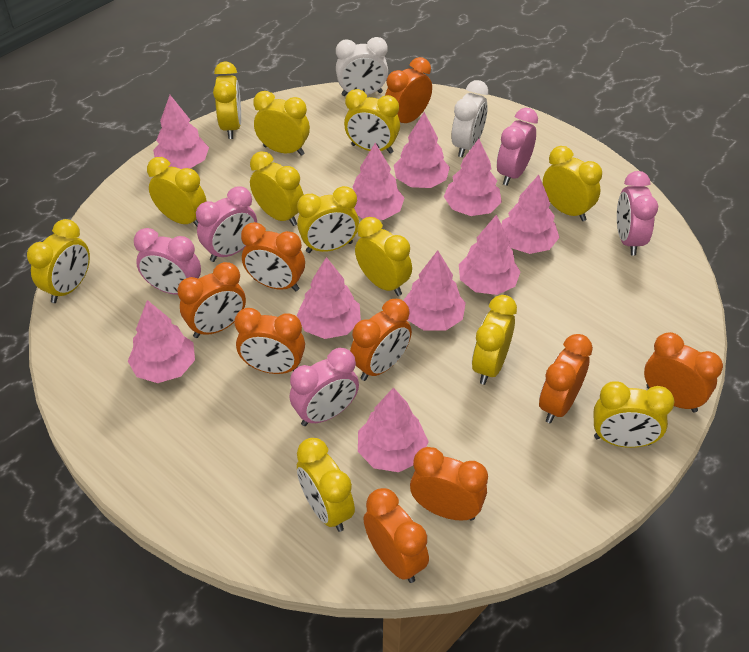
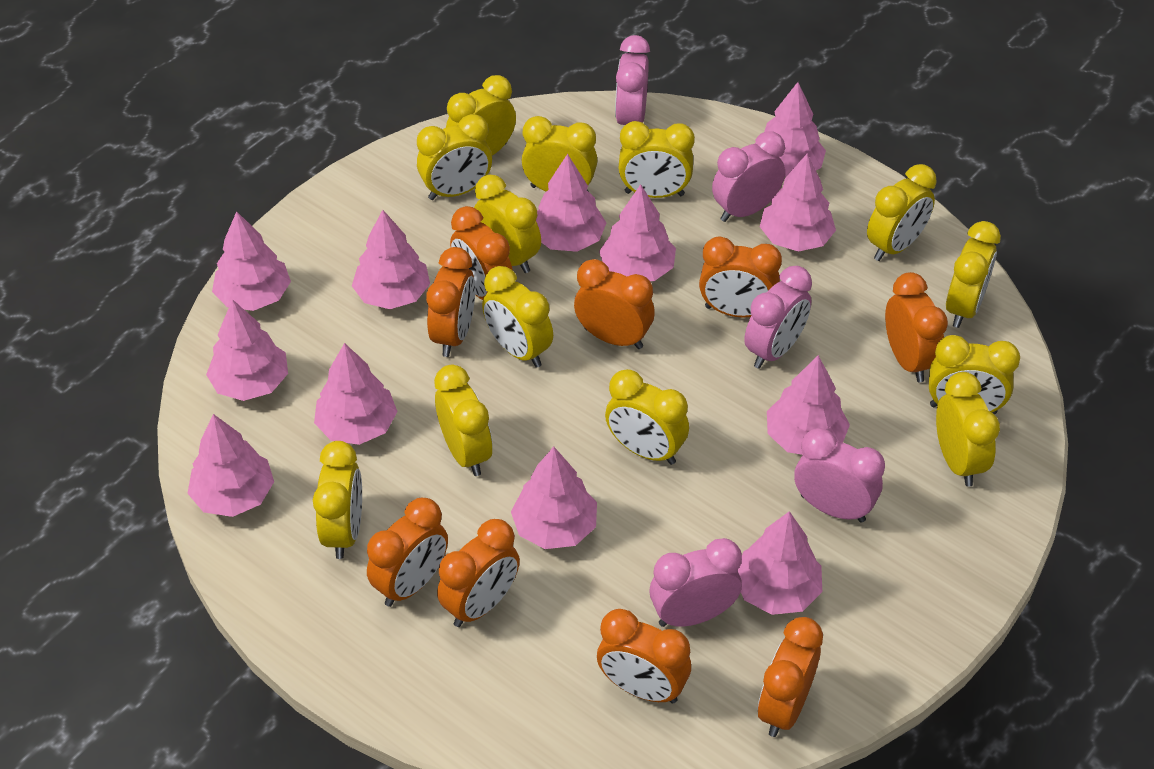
pink tree: [128,300,195,383] [153,95,209,169] [297,257,361,339] [353,143,405,220] [358,387,429,472] [394,112,450,188] [403,250,466,331] [444,139,502,216] [459,214,521,295] [501,175,560,254] = 10 -> [187,414,274,517] [206,299,288,401] [212,211,291,311] [314,343,398,445] [352,210,430,309] [511,447,597,549] [536,154,606,252] [599,184,676,281] [737,511,822,615] [755,82,826,177] [760,153,836,252] [767,355,850,455] = 12
white clock: [336,37,388,96] [451,80,488,157] = 2 -> none = 0
yellow clock: [27,219,90,303] [147,157,207,226] [213,61,241,139] [250,151,304,226] [253,91,310,156] [297,186,359,253] [297,438,355,532] [344,89,400,154] [355,217,412,296] [472,295,517,385] [543,146,602,221] [594,381,675,448] = 12 -> [313,441,362,559] [417,114,492,200] [434,365,493,476] [446,75,516,155] [474,175,541,273] [482,266,553,368] [522,116,597,192] [605,369,689,465] [619,121,695,198] [867,164,937,261] [929,335,1020,414] [936,372,1000,487] [946,221,1001,328] = 13

